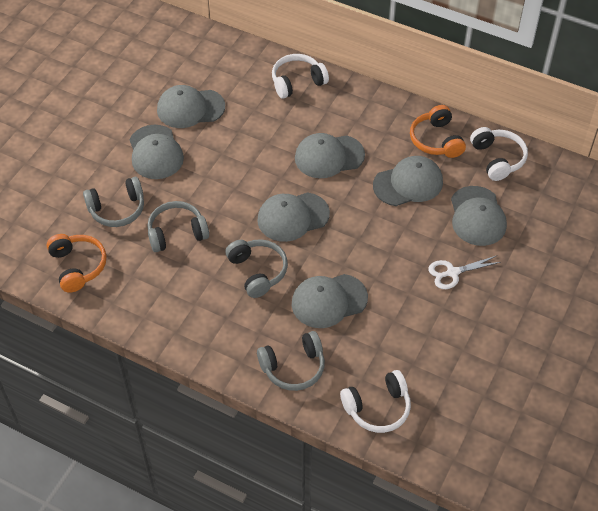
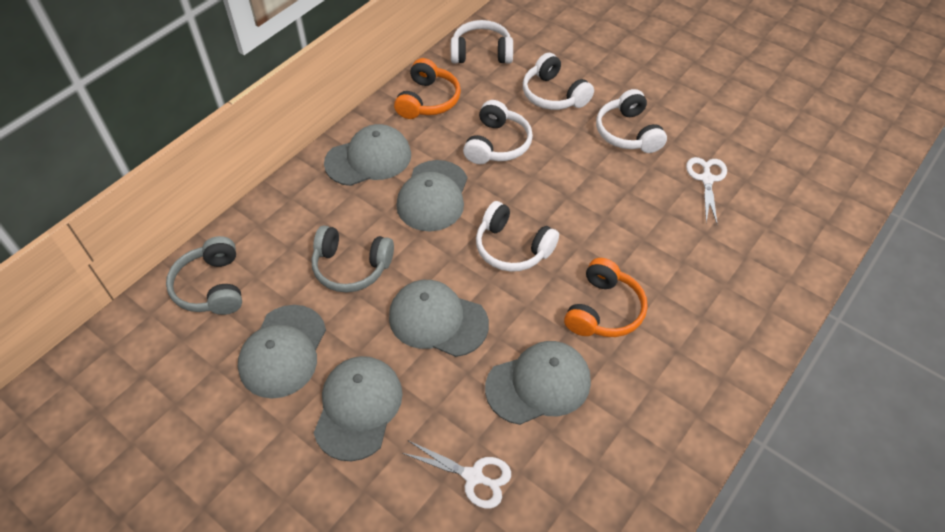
grey cap: [129,125,184,179] [157,85,225,128] [257,192,330,242] [292,274,368,328] [295,133,365,178] [373,156,443,206] [451,186,507,246] = 7 -> [238,305,326,398] [314,356,403,461] [324,124,411,186] [389,280,489,357] [396,160,467,231] [485,341,591,425] = 6
grey headphones: [83,177,144,227] [148,201,209,252] [225,239,288,298] [257,331,325,391] = 4 -> [166,236,242,315] [312,226,394,292] = 2
white headphones: [272,54,329,99] [340,370,411,433] [470,127,528,181] = 3 -> [451,20,513,64] [463,100,533,164] [476,201,559,272] [523,53,594,110] [596,89,667,153] = 5
white scissors: [428,256,501,289] = 1 -> [402,441,511,508] [686,157,727,225] = 2

